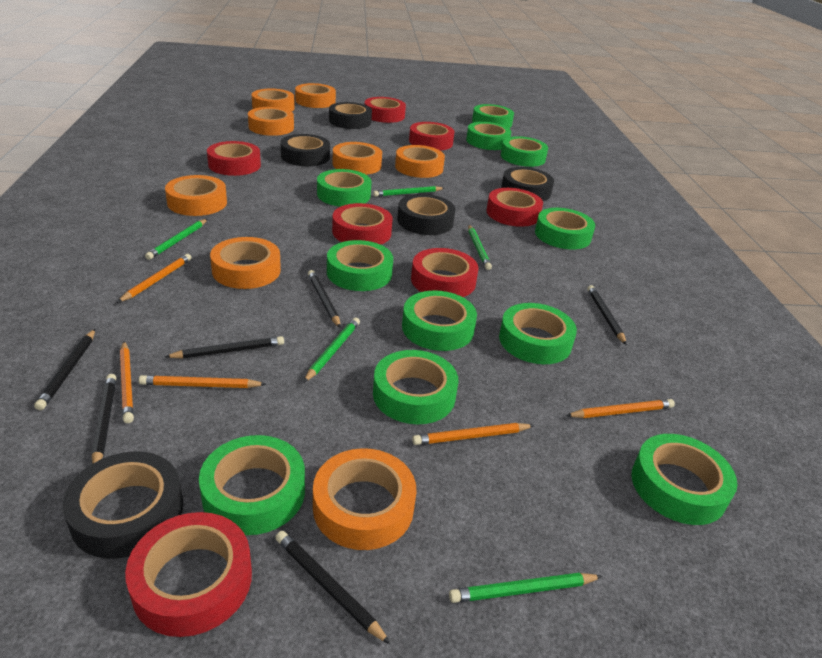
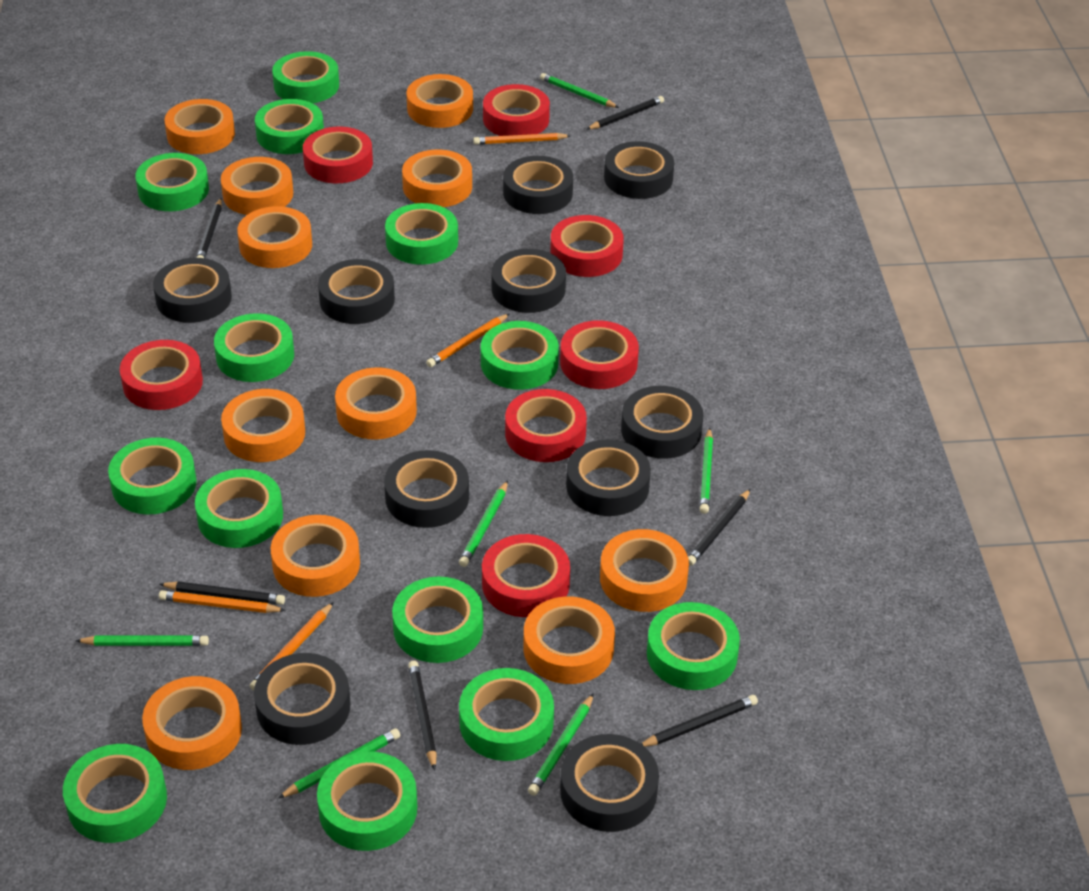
black tape: [62,451,183,559] [281,134,330,166] [329,102,372,129] [397,194,455,235] [501,167,554,201] = 5 -> [153,258,232,323] [254,653,350,745] [318,259,395,324] [384,450,469,528] [492,249,566,313] [503,156,573,214] [560,734,659,832] [566,440,651,516] [604,141,674,199] [621,386,703,459] = 10
green pencil: [145,219,208,260] [303,318,360,383] [373,186,444,197] [449,573,603,603] [468,225,492,270] = 5 -> [75,635,209,646] [278,728,400,798] [459,480,508,567] [528,693,594,796] [540,73,619,108] [700,428,713,514] = 6
green tape: [199,435,305,535] [317,169,371,207] [327,240,393,291] [373,350,458,424] [402,291,477,351] [466,122,511,150] [472,104,514,128] [499,303,577,364] [501,136,548,167] [535,208,595,249] [631,434,737,525] = 11 -> [63,744,167,843] [108,438,197,515] [135,153,209,211] [195,469,283,548] [214,313,294,382] [255,99,324,154] [272,51,339,103] [317,751,417,851] [385,203,458,265] [392,577,483,663] [459,668,554,761] [481,321,559,390] [647,602,740,690] = 13
orange pencil: [117,254,192,303] [120,341,134,423] [139,375,266,388] [412,423,535,445] [566,399,675,418] = 5 -> [159,590,286,613] [250,602,334,691] [426,314,509,367] [473,133,571,145] = 4
orange tape: [165,175,227,216] [210,237,281,289] [248,107,294,136] [252,89,295,112] [295,83,336,108] [313,448,417,550] [333,142,382,175] [395,145,445,178] = 8 -> [142,676,242,770] [164,99,235,154] [221,157,293,215] [221,389,305,462] [237,206,312,268] [271,515,360,597] [335,368,417,439] [402,149,472,207] [406,74,473,128] [523,597,615,684] [600,529,689,612] = 11

